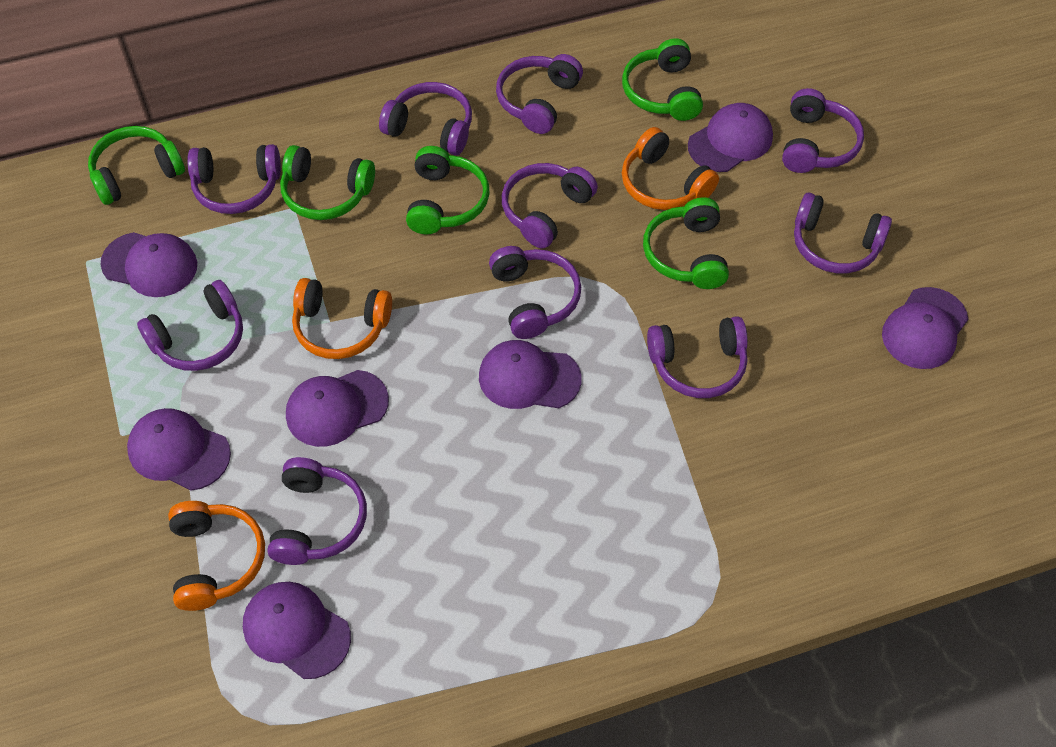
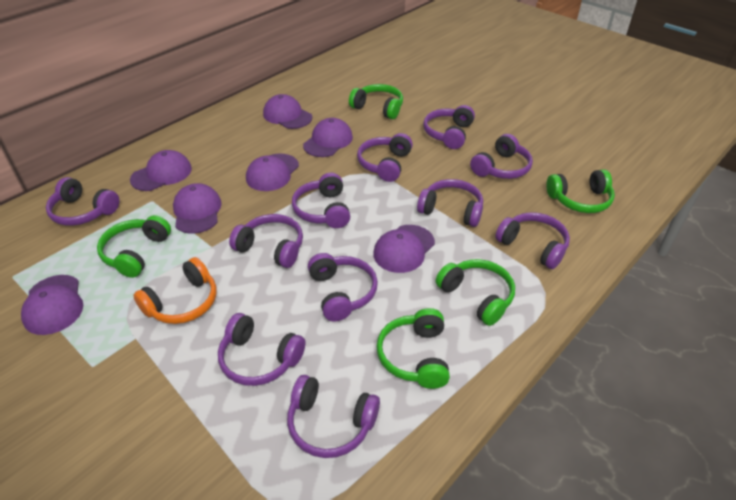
orange headphones: [168,501,265,611] [292,278,392,359] [622,127,719,210] = 3 -> [133,257,217,324] = 1
purple headphones: [137,280,243,371] [187,144,281,214] [267,457,367,565] [379,82,472,156] [489,246,581,339] [496,54,583,134] [502,163,598,248] [647,316,748,398] [782,88,864,173] [794,193,892,273] = 10 -> [46,177,119,226] [218,313,305,386] [229,214,303,268] [287,375,380,458] [292,173,350,228] [308,253,378,321] [357,133,413,182] [417,179,483,227] [423,105,475,149] [470,134,533,179] [495,212,570,269] = 11

